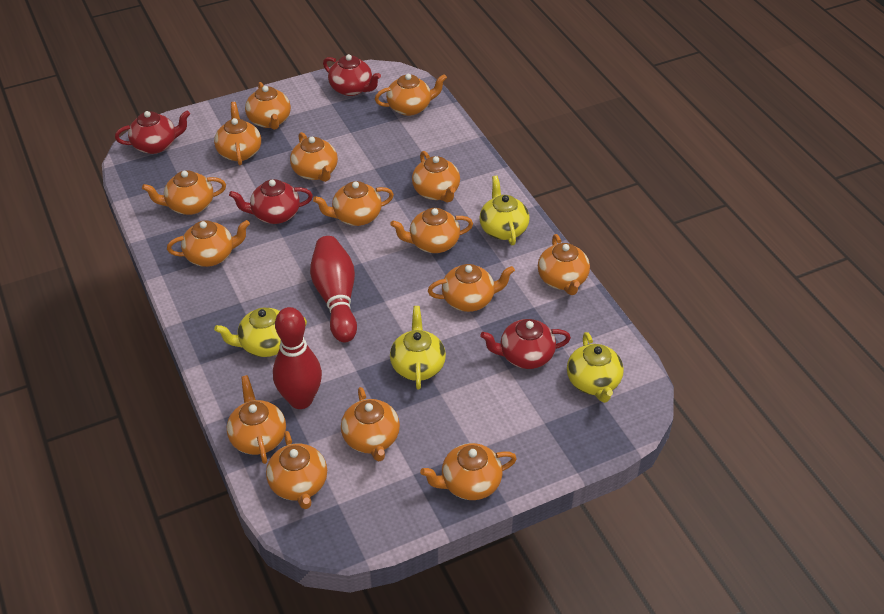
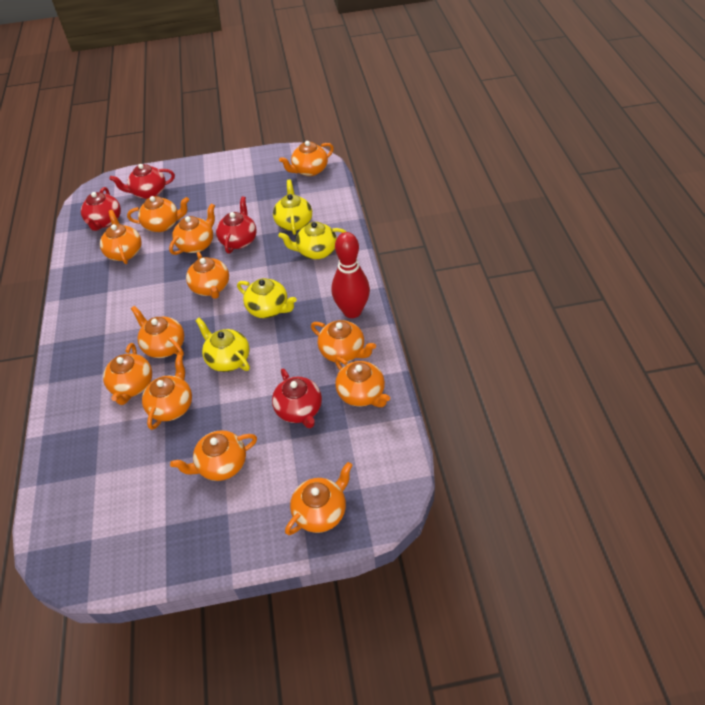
orange teapot: [142,170,226,215] [167,220,250,267] [214,102,261,165] [227,375,286,464] [245,82,291,130] [266,431,327,509] [290,132,338,182] [313,181,394,226] [341,387,400,461] [375,74,447,116] [390,208,473,253] [412,151,460,203] [420,443,517,500] [428,264,515,312] [538,234,590,295] = 15 -> [100,210,142,264] [103,343,152,405] [127,196,189,232] [131,306,184,358] [142,354,192,430] [169,203,215,255] [170,430,257,481] [186,252,229,299] [279,141,334,176] [285,462,353,535] [311,320,376,363] [335,357,390,407] = 12
red bowling pin: [273,307,322,409] [310,236,357,343] = 2 -> [332,232,370,318] = 1

